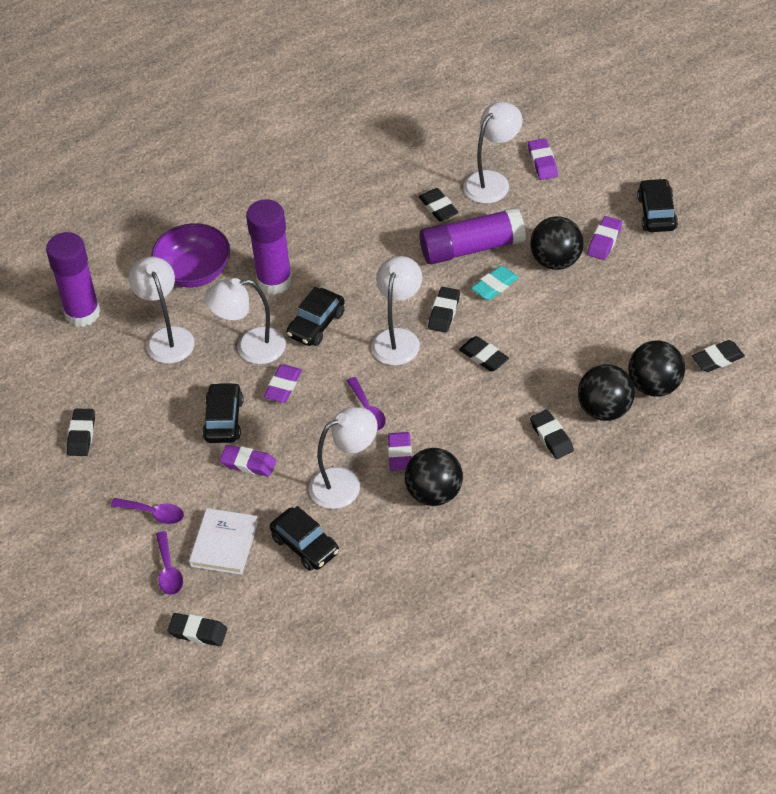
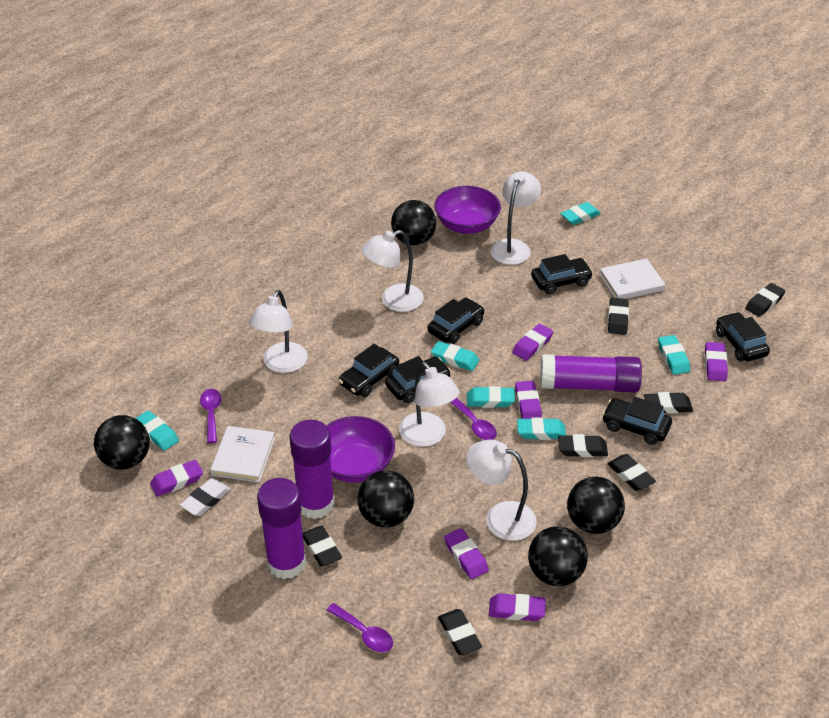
black ball: [405,448,463,506] [530,216,584,270] [578,364,635,421] [628,340,685,397] = 4 -> [94,415,150,470] [358,471,414,527] [391,200,436,245] [528,526,588,586] [567,477,625,534] = 5
black car: [202,382,244,443] [270,506,339,571] [286,287,345,346] [637,178,678,232] = 4 -> [338,344,399,397] [385,356,451,403] [428,298,484,344] [531,254,593,294] [602,397,672,445] [716,312,770,361] = 6
purple bowl: [151,223,230,288] = 1 -> [326,416,395,483] [434,186,501,234] = 2
purple eraser: [220,445,276,477] [264,364,302,402] [388,432,412,471] [528,138,558,180] [587,216,622,260] = 5 -> [150,460,203,497] [444,528,489,579] [489,593,546,621] [512,324,553,361] [515,381,542,419] [705,342,728,381] = 6
turquoise eraser: [471,266,519,300] = 1 -> [136,410,179,451] [431,341,479,371] [467,386,515,408] [517,418,566,440] [560,202,601,225] [658,335,690,375] = 6
white book: [189,508,258,575] = 1 -> [210,426,275,482] [599,258,665,299] = 2
white eraser: none = 0 -> [180,478,230,516] = 1

